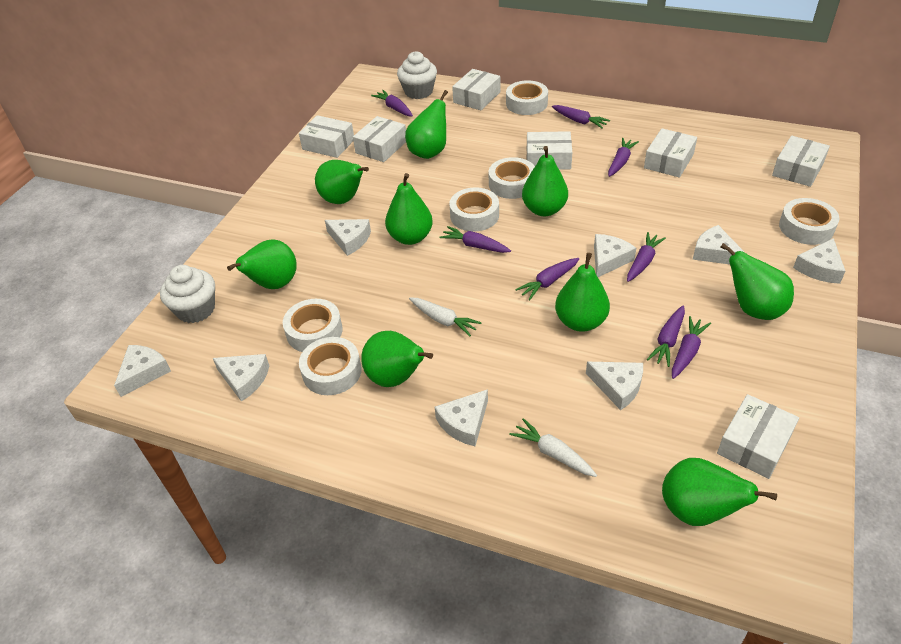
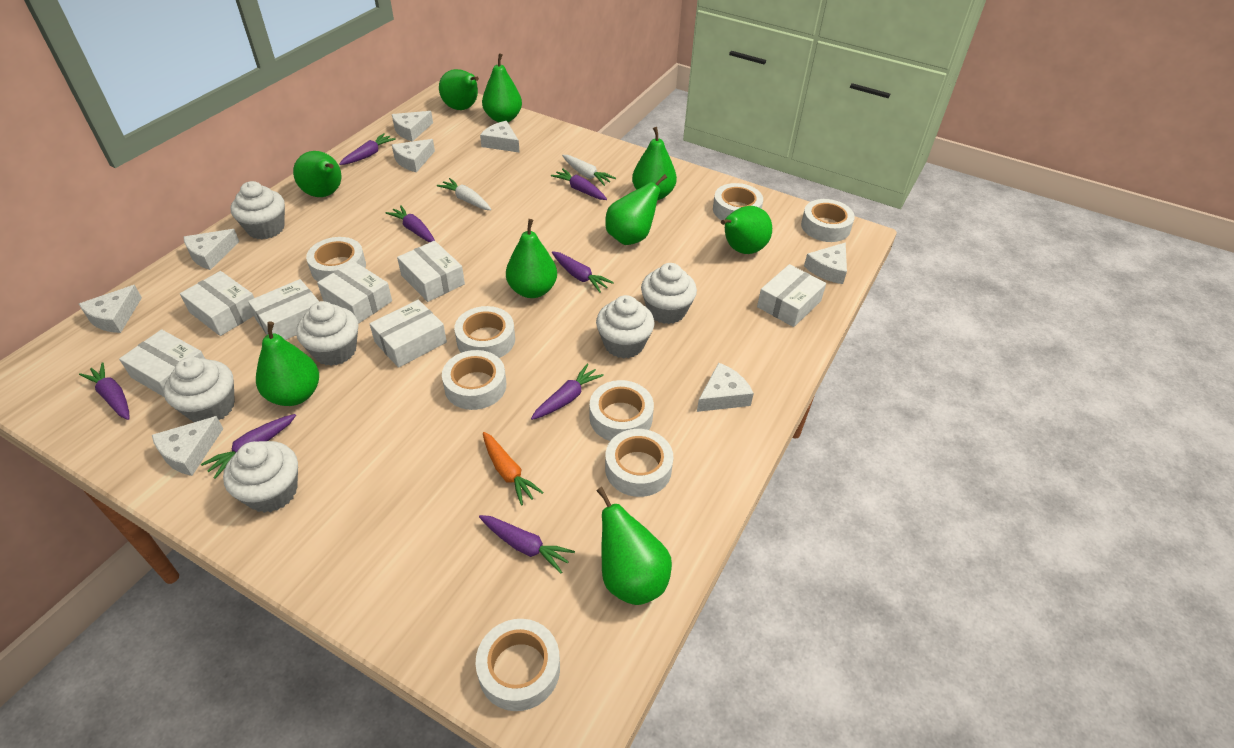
orange carrot: none = 0 -> [483,432,544,506] = 1
white cupcake: [160,265,215,323] [397,51,437,99] = 2 -> [164,357,235,422] [223,441,298,513] [231,181,285,239] [296,301,358,366] [596,295,654,359] [641,263,697,324] = 6
white tape: [283,299,343,352] [299,337,362,395] [449,187,499,232] [489,157,535,199] [506,80,548,115] [779,198,839,245] = 6 -> [306,237,366,282] [442,350,506,410] [454,306,515,358] [476,619,560,711] [590,380,654,441] [605,429,673,497] [713,183,763,220] [801,199,855,242] = 8

